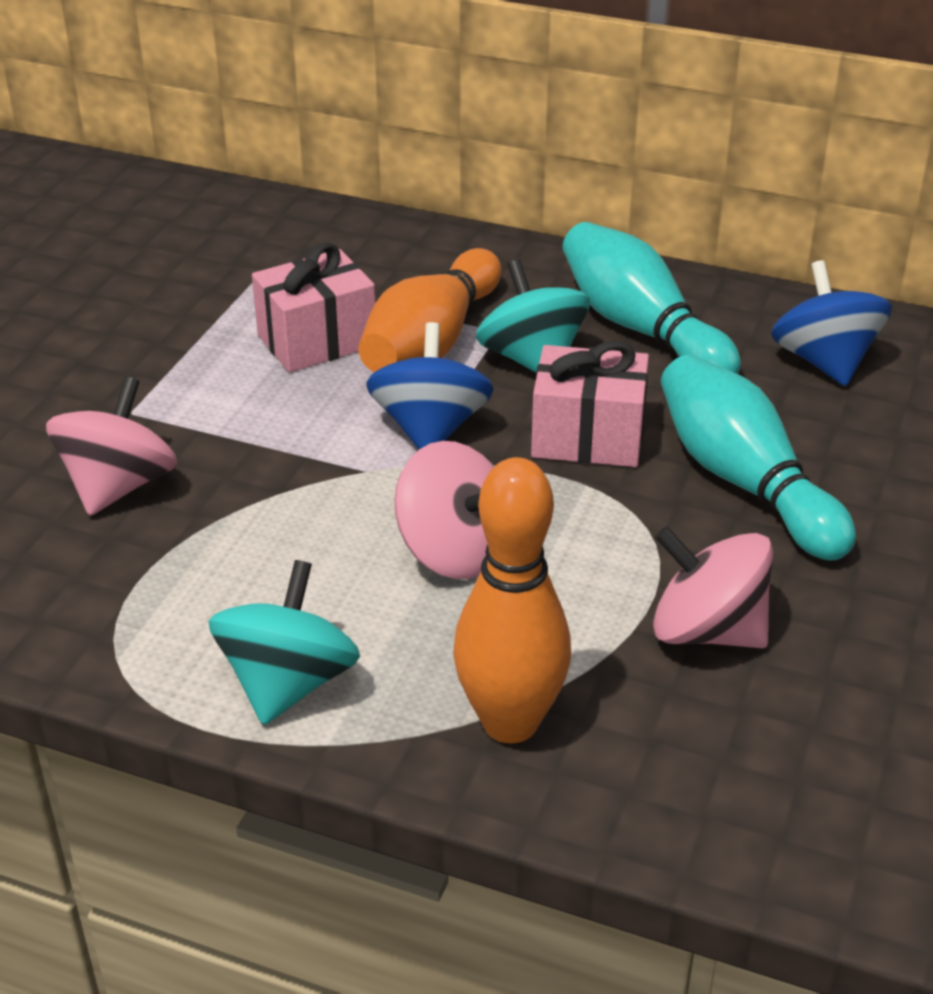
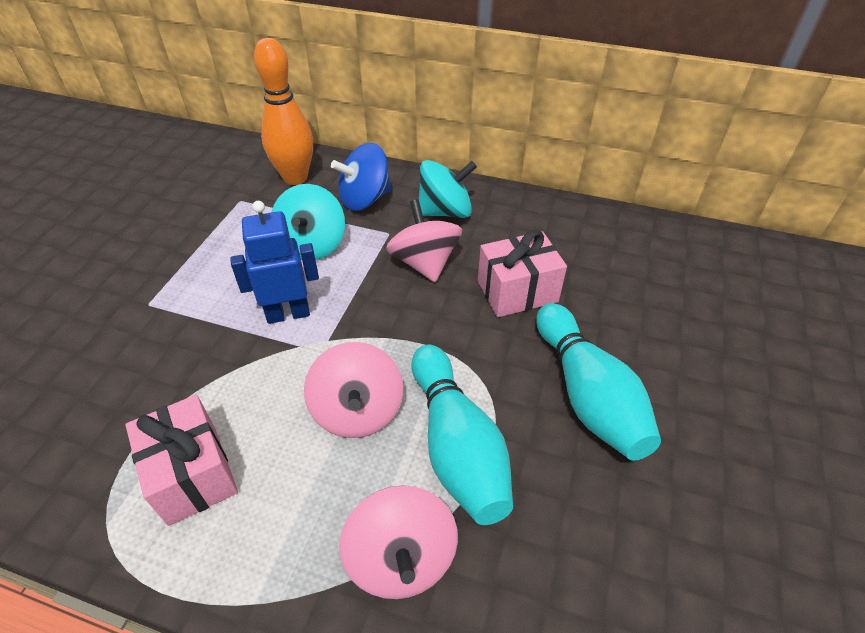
blue robot: none = 0 -> [231,201,319,324] = 1
blue spinning top: [366,322,494,449] [771,260,892,386] = 2 -> [331,143,391,211] = 1
orange bowling pin: [359,248,501,372] [453,457,571,743] = 2 -> [254,38,313,185] = 1

